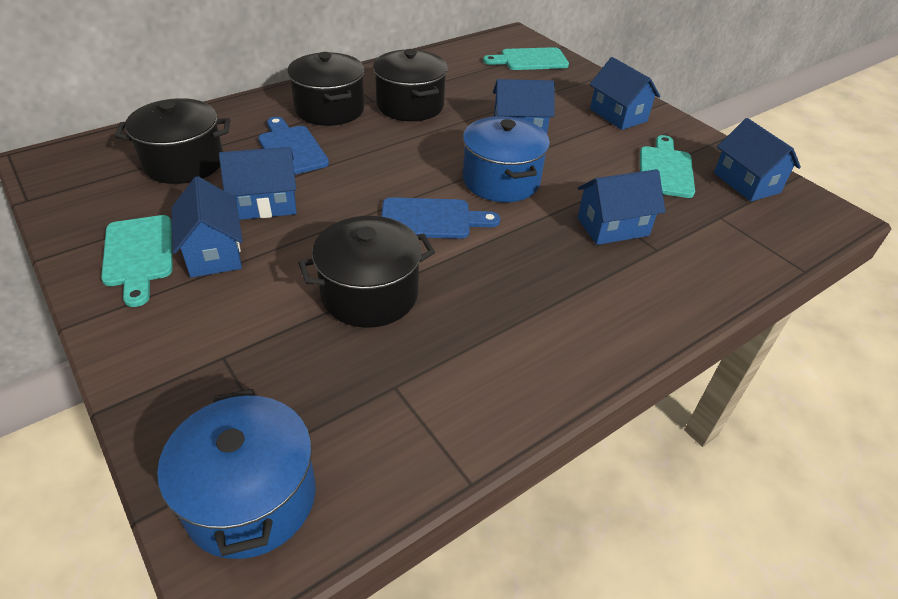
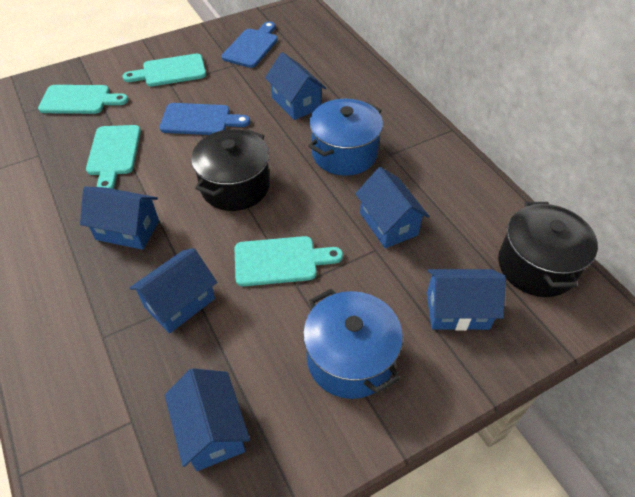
black pot: [115,98,230,184] [287,52,365,126] [298,216,435,328] [373,49,448,121] = 4 -> [191,129,270,211] [498,202,598,297] = 2
turquoise cutting board: [101,215,172,307] [483,47,569,70] [640,135,695,198] = 3 -> [38,85,128,114] [86,125,141,189] [122,54,206,87] [235,236,343,286] = 4

